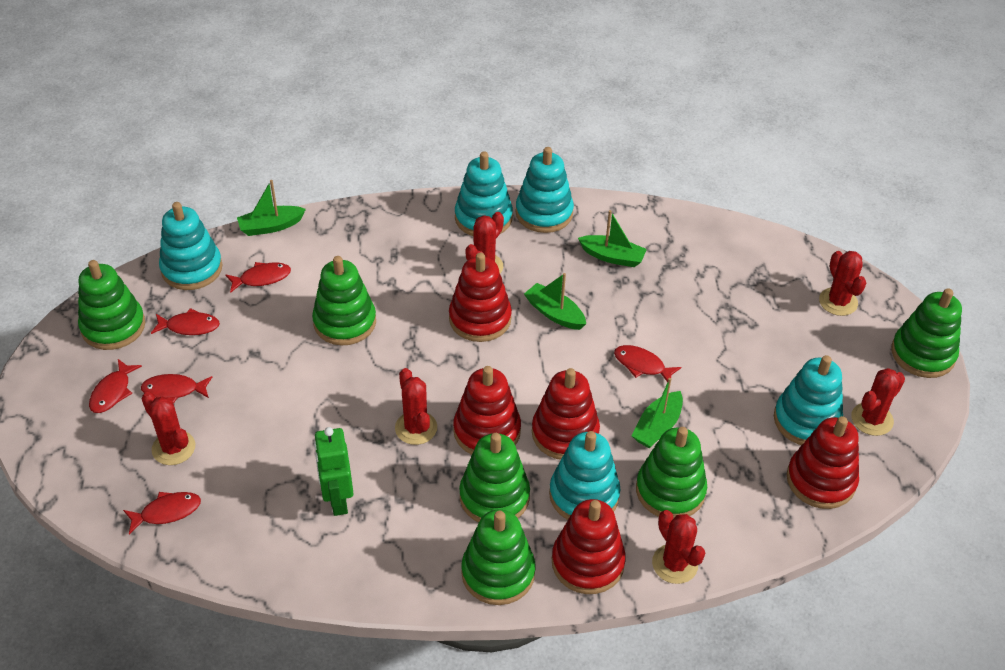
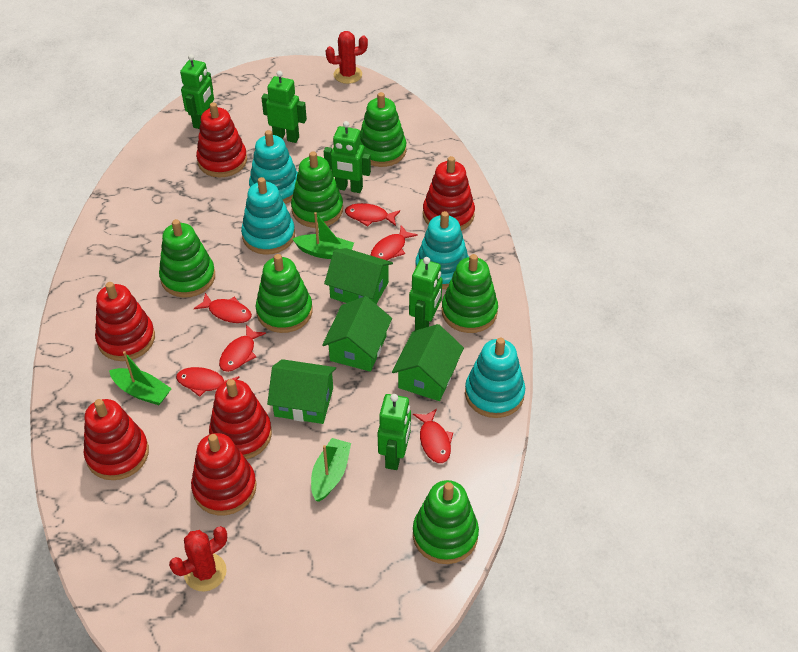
green boat: [237,180,306,236] [524,273,586,330] [578,210,647,267] [631,378,683,448] = 4 -> [109,351,172,405] [292,212,354,259] [311,438,351,502] = 3
green house: none = 0 -> [267,359,336,424] [322,296,392,372] [324,248,393,304] [392,324,464,401] = 4
green robot: [314,427,354,516] = 1 -> [180,54,214,129] [261,71,307,143] [324,121,371,193] [378,394,411,470] [409,257,443,331] = 5
red cactus: [141,392,195,465] [395,368,437,445] [465,212,504,273] [652,510,705,584] [819,251,866,316] [851,368,905,436] = 6 -> [169,526,227,591] [326,31,368,84] = 2
red stacking toy: [449,253,512,342] [453,366,521,455] [532,368,600,460] [552,499,626,594] [787,416,859,509] = 5 -> [84,399,149,480] [95,282,155,361] [191,433,257,515] [196,102,247,177] [209,379,272,459] [423,156,475,231] = 6
turquoise stacking toy: [159,202,222,290] [455,151,513,236] [515,147,574,233] [549,431,620,520] [774,355,843,445] = 5 -> [241,177,295,255] [249,130,298,204] [415,211,469,289] [465,338,525,418] = 4

